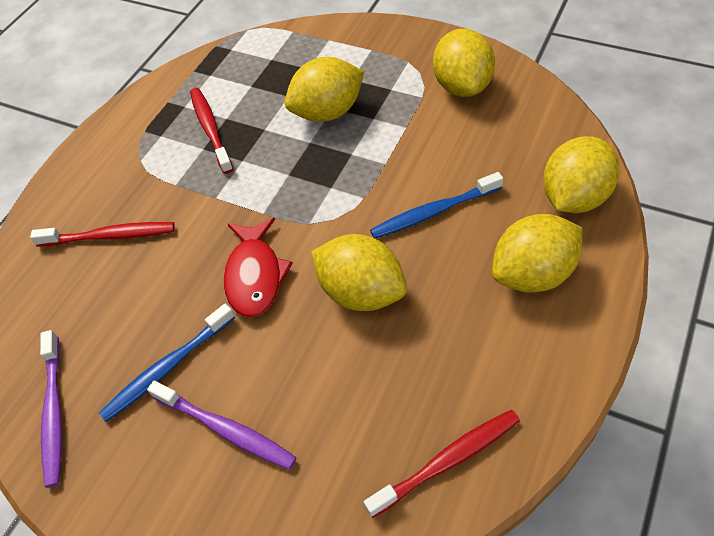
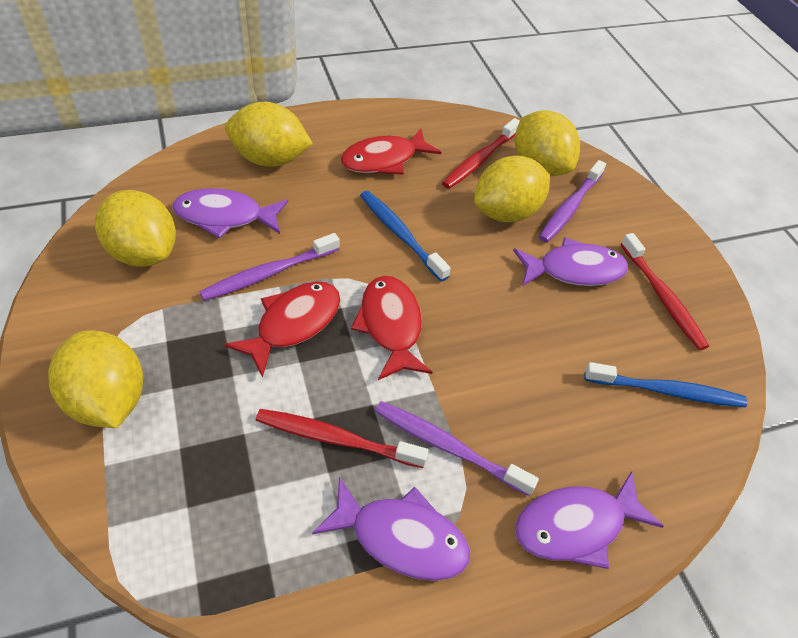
purple fish: none = 0 -> [173,188,288,239] [312,477,470,581] [513,237,628,286] [515,471,664,569] = 4
purple toothbrush: [40,330,62,488] [147,381,297,470] = 2 -> [199,233,339,301] [375,401,539,496] [539,160,606,243] = 3
red fish: [223,218,293,317] = 1 -> [224,282,340,377] [341,128,441,175] [351,276,433,380] = 3

